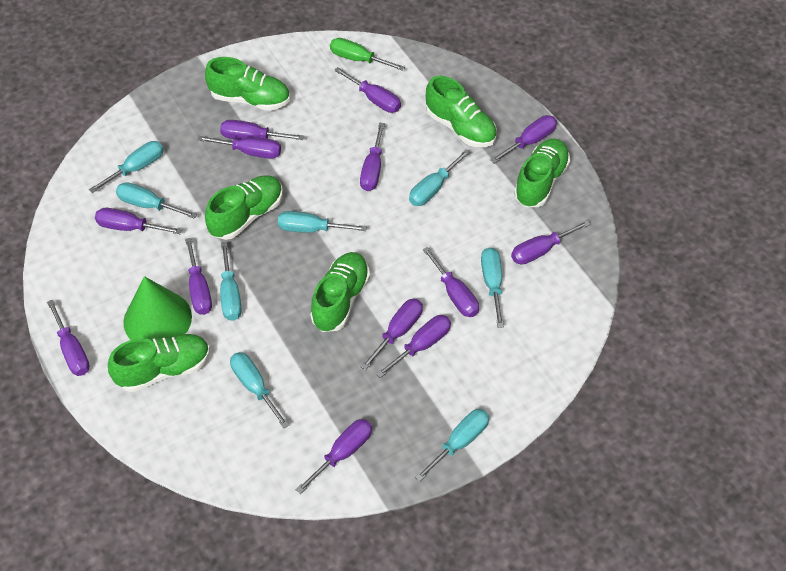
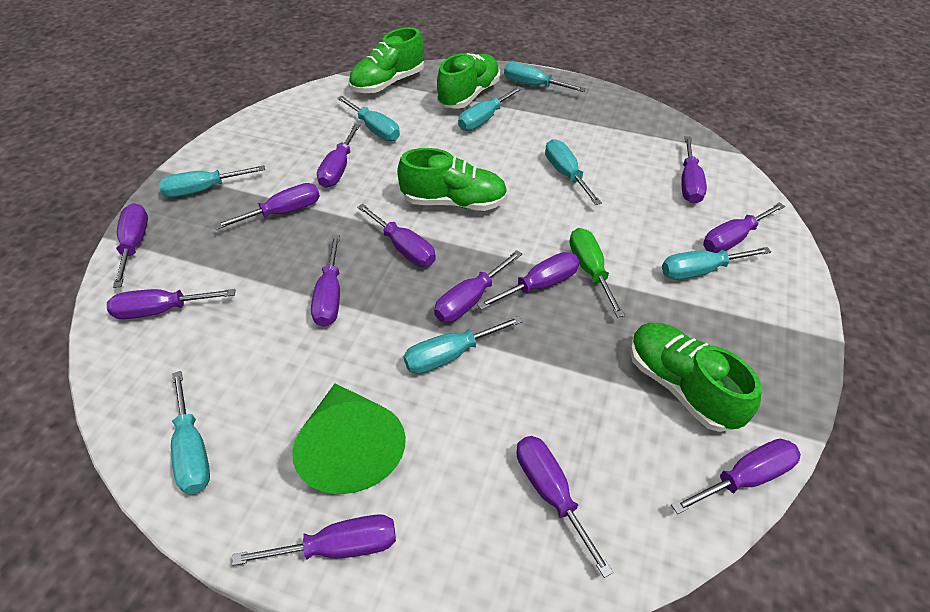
green shoe: [108,334,210,392] [205,57,290,111] [205,175,283,240] [310,252,370,332] [426,76,497,147] [514,139,570,207] = 6 -> [349,27,424,94] [397,148,508,211] [437,53,500,109] [630,323,761,432] = 4

